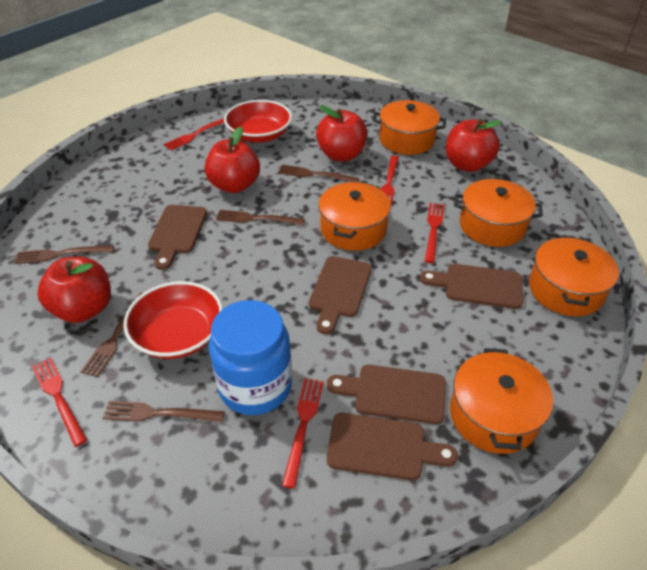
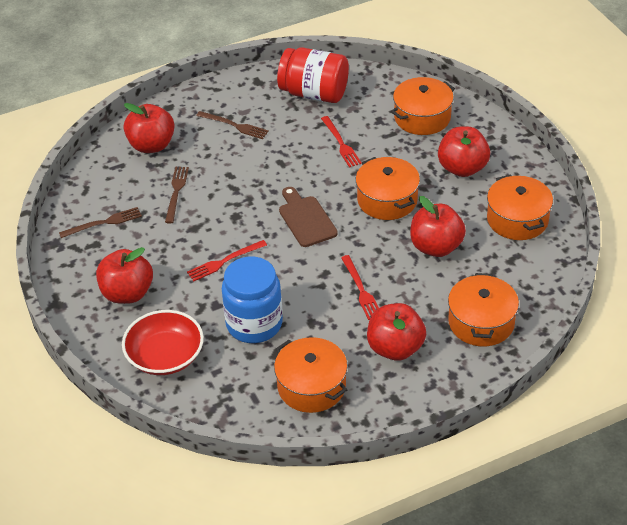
brown cutting board: [148,205,207,270] [309,256,372,334] [327,365,446,424] [327,413,458,480] [420,264,523,309] = 5 -> [279,187,338,247] = 1
brown fork: [15,245,114,264] [80,293,142,377] [103,401,225,422] [216,210,305,225] [278,164,360,182] = 5 -> [59,207,142,238] [165,167,189,224] [196,111,269,139] = 3
red apple: [37,257,111,323] [205,127,260,193] [316,106,368,161] [446,119,502,172] = 4 -> [96,247,153,304] [124,103,175,153] [367,303,426,361] [410,196,466,257] [438,126,490,177] = 5
red bowl: [123,281,223,359] [224,100,292,143] = 2 -> [122,310,204,375] = 1
red fork: [32,357,87,447] [164,118,224,150] [282,378,324,488] [380,155,399,205] [425,203,444,263] = 5 -> [187,240,267,281] [321,116,362,168] [341,255,379,320] = 3
red jar: none = 0 -> [277,47,349,103] = 1

